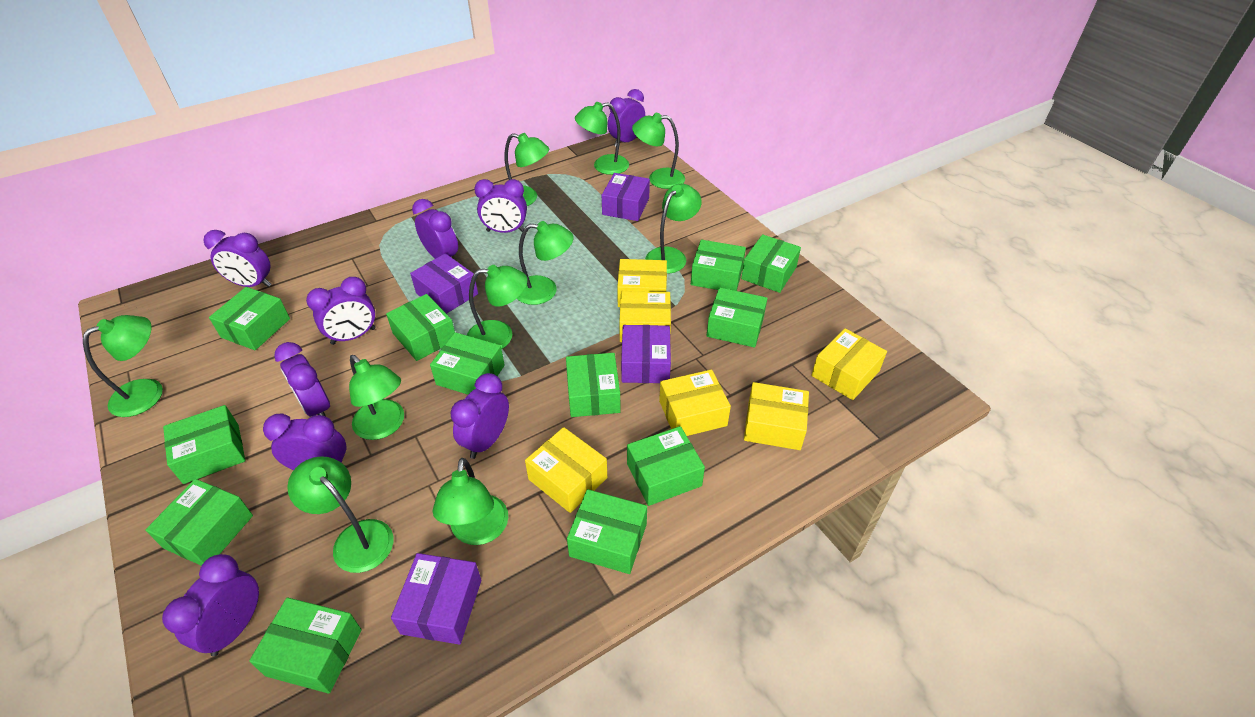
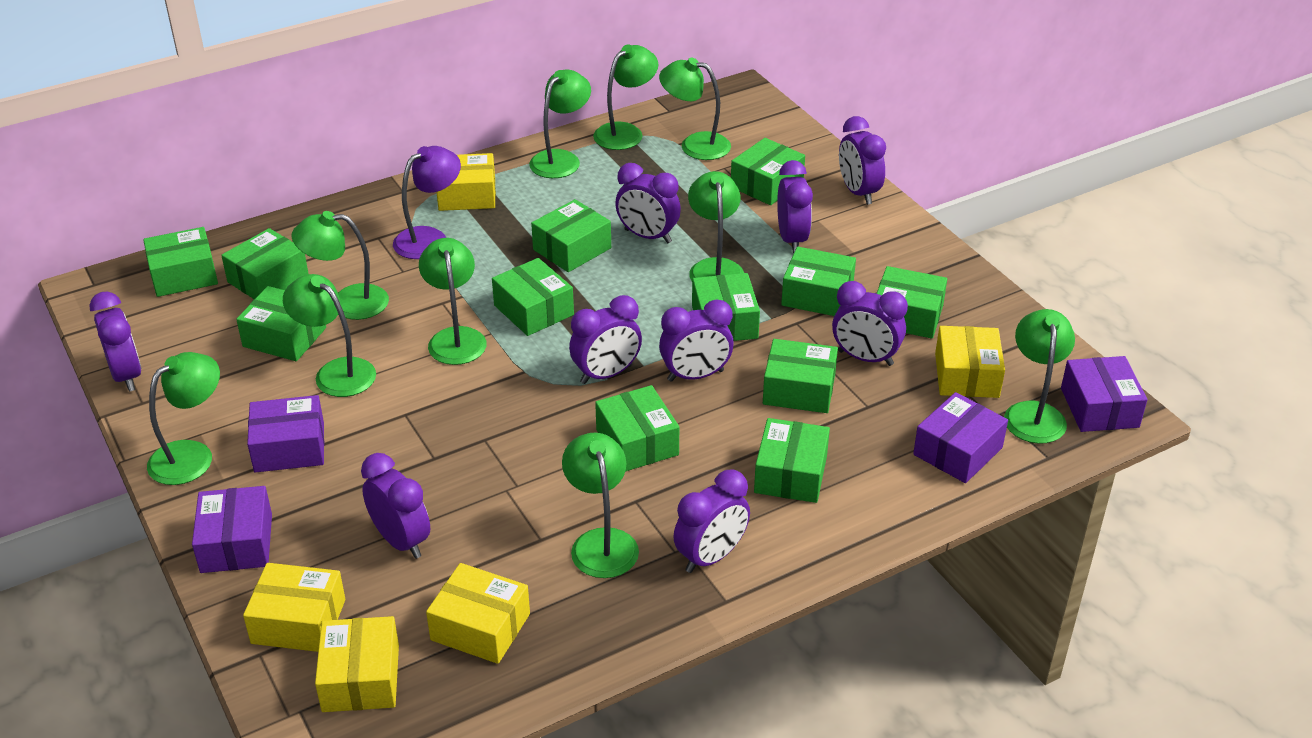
purple lamp: none = 0 -> [393,146,461,259] = 1
yellow box: [525,427,607,513] [617,259,667,307] [619,291,671,342] [659,370,731,436] [744,382,809,450] [811,328,887,400] = 6 -> [243,563,345,652] [315,616,399,712] [426,563,530,664] [436,153,496,211] [935,326,1005,398] = 5

